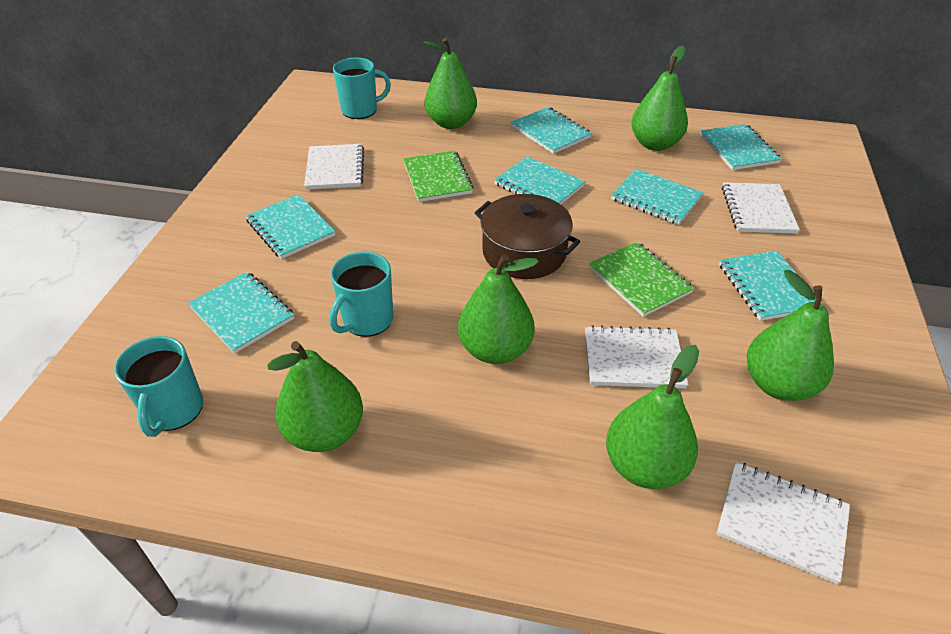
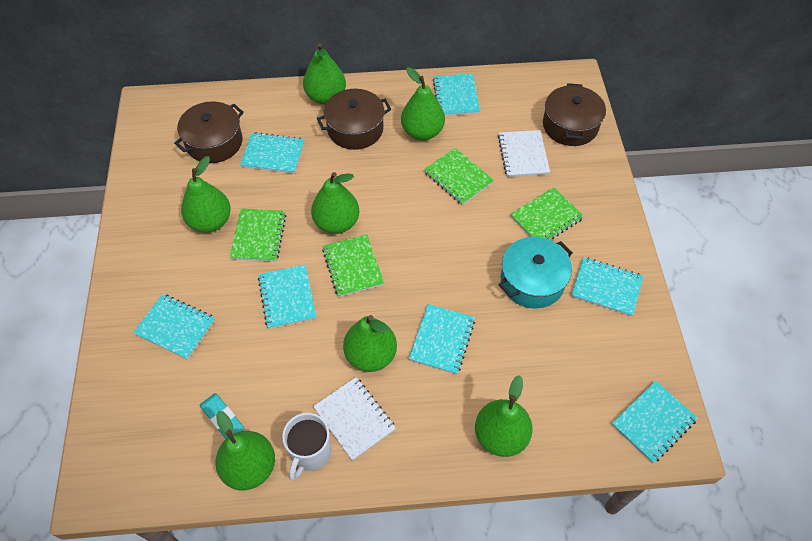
brown pot: [475,194,580,279] = 1 -> [174,101,244,163] [317,89,391,150] [543,83,606,146] = 3
green notebook: [403,151,474,202] [589,242,694,317] = 2 -> [230,208,287,262] [322,234,384,297] [424,148,494,205] [510,187,584,240] = 4
green pear: [267,341,363,452] [424,38,477,129] [458,254,539,364] [606,345,699,489] [631,46,688,151] [747,270,834,401] = 6 -> [181,156,231,233] [215,411,275,490] [303,43,346,105] [311,172,359,234] [343,315,397,372] [401,67,445,140] [475,375,533,457] = 7
turquoise eraser: none = 0 -> [200,393,244,439] = 1
turquoise mug: [114,336,203,437] [329,252,393,337] [333,58,391,119] = 3 -> none = 0
turquoise pot: none = 0 -> [499,237,573,309] = 1
white mug: none = 0 -> [282,413,331,481] = 1
white notebook: [304,144,364,190] [585,325,688,388] [716,462,850,584] [722,182,800,234] = 4 -> [313,377,396,461] [498,130,550,177] = 2

